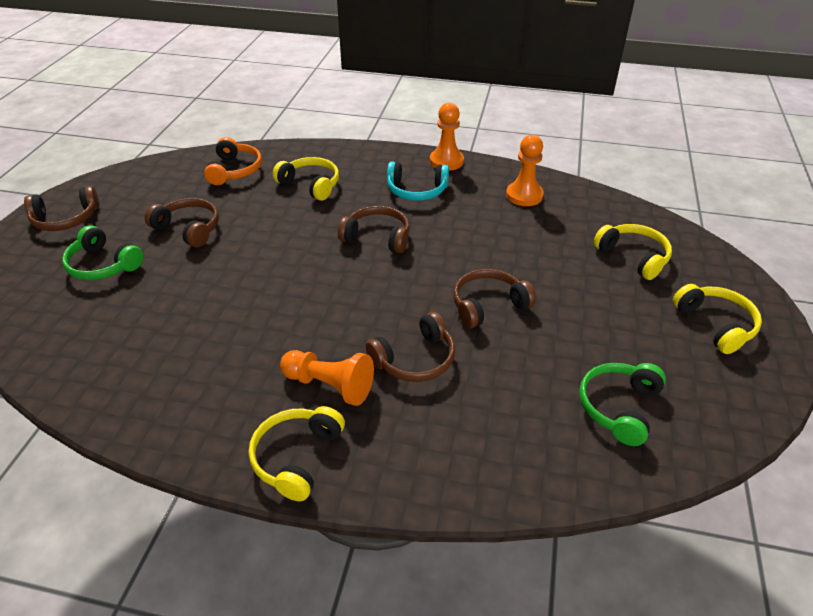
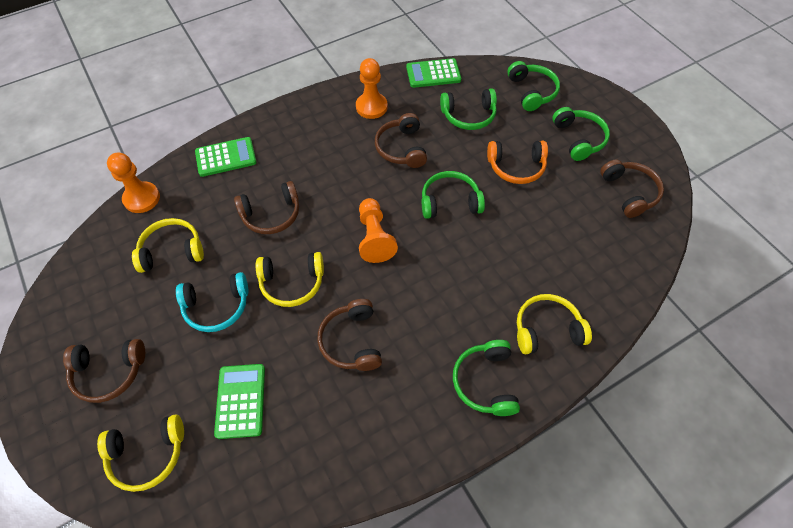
green calculator: none = 0 -> [195,137,257,177] [214,364,265,439] [406,58,461,88] = 3
green headphones: [62,225,143,280] [579,363,666,446] = 2 -> [422,171,485,219] [440,88,497,130] [453,340,520,416] [507,61,560,111] [552,107,610,161] = 5

